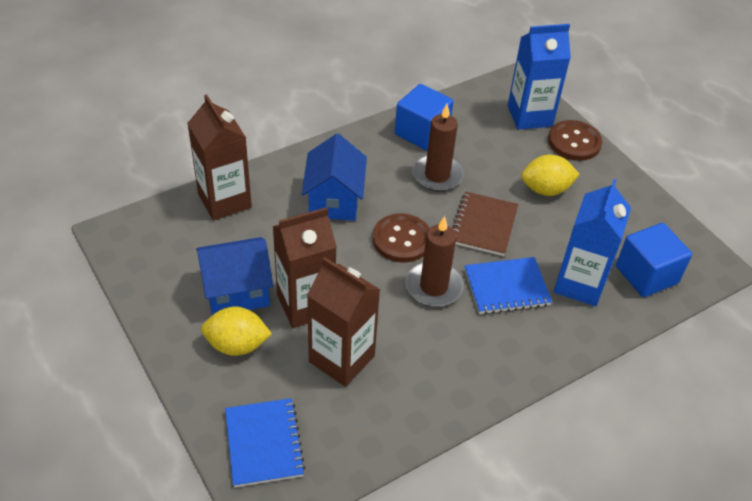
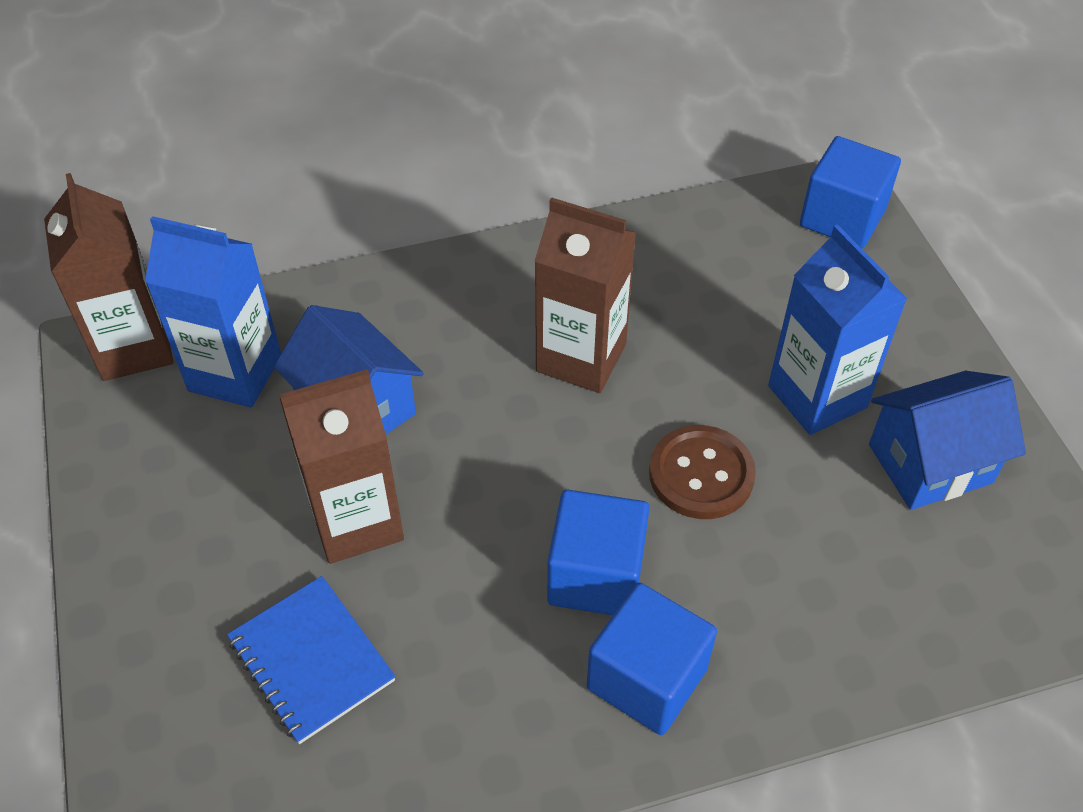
blue cube: [395,84,453,151] [616,223,692,297] = 2 -> [547,490,649,615] [587,583,717,735] [800,136,901,248] = 3
blue notebook: [225,398,305,487] [464,257,552,314] = 2 -> [227,576,396,744] = 1
brown button: [373,213,430,262] [548,120,603,161] = 2 -> [649,425,756,519] = 1
brown candle: [405,216,464,307] [412,104,464,191] = 2 -> none = 0
brown notebook: [452,191,518,256] = 1 -> none = 0
yellow lemon: [201,307,272,356] [521,155,580,196] = 2 -> none = 0

